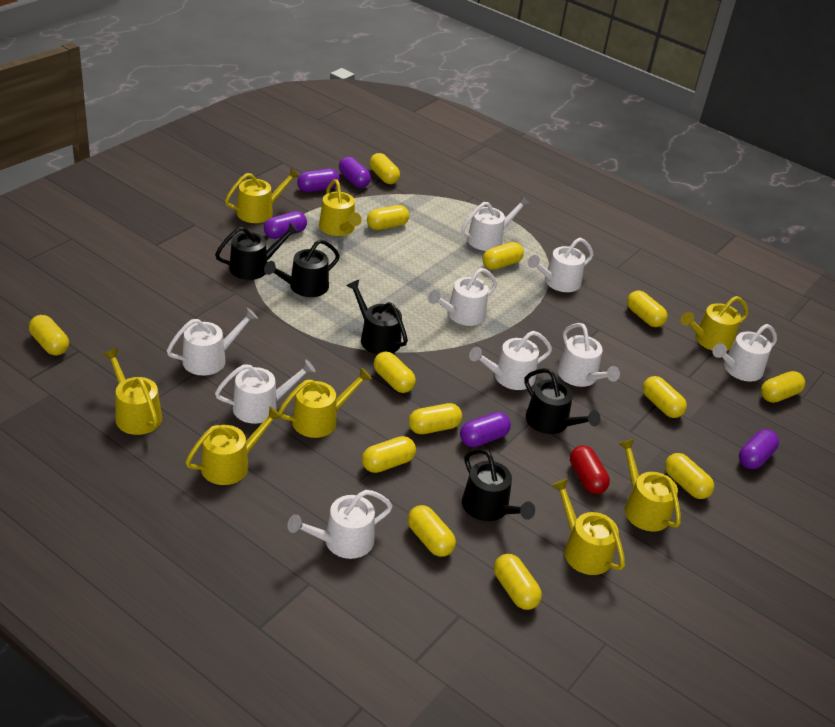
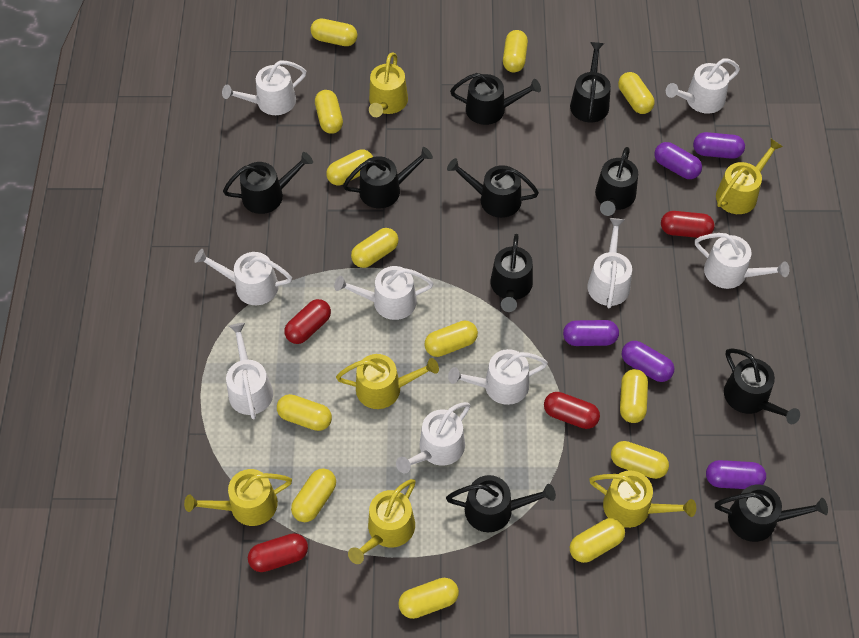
black watering can: [215,223,299,280] [264,239,340,297] [346,280,408,355] [462,449,535,521] [524,368,601,434] = 5 -> [223,152,313,214] [343,147,433,208] [446,475,556,532] [447,158,539,218] [450,73,541,125] [490,234,533,312] [570,42,611,122] [595,147,638,216] [715,485,828,542] [724,348,800,424] = 10
red capsule: [570,445,610,494] = 1 -> [248,533,308,572] [285,299,331,344] [544,392,600,429] [661,211,714,238] = 4
yellow watering can: [103,348,162,435] [185,406,282,485] [225,168,300,223] [278,367,372,438] [319,179,362,236] [552,479,625,575] [618,439,681,531] [681,296,748,351] = 8 -> [184,469,292,526] [336,354,439,409] [348,479,416,564] [369,52,408,117] [589,471,696,528] [716,139,783,214] = 6

